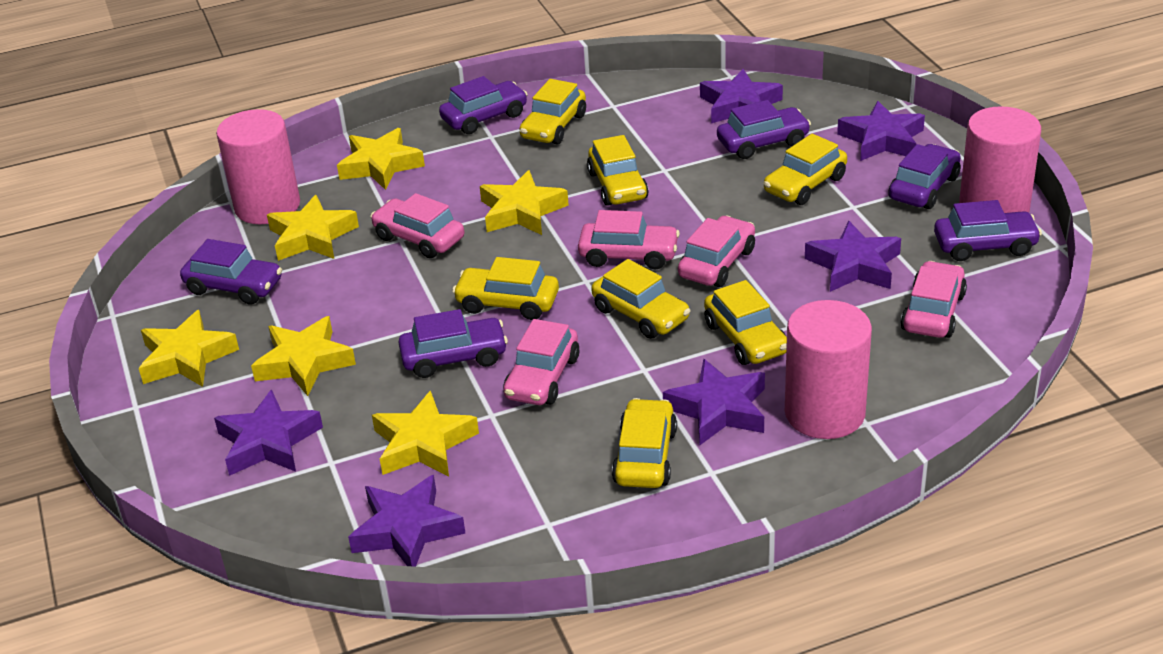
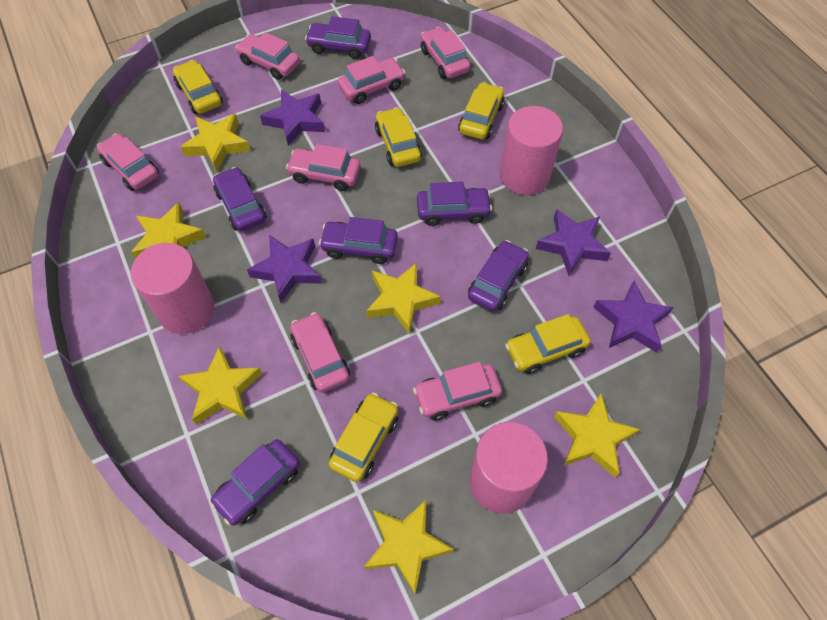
pink car: [370,193,464,258] [503,319,579,405] [578,210,680,269] [678,215,755,287] [900,261,967,338] = 5 -> [97,133,159,191] [236,32,300,80] [286,144,361,191] [290,312,350,393] [338,56,406,104] [413,362,502,421] [421,27,470,79] = 7
purple star: [214,389,323,476] [348,475,466,567] [663,359,765,445] [700,69,783,123] [805,221,901,292] [837,101,925,161] = 6 -> [247,235,322,303] [260,90,325,146] [536,209,611,276] [593,281,674,353] = 4
yellow car: [452,257,559,320] [520,79,586,145] [587,135,649,206] [591,259,690,339] [612,398,677,488] [704,280,787,365] [763,134,847,205] = 7 -> [173,60,223,114] [329,392,398,482] [375,107,422,167] [458,82,505,140] [505,314,591,374] = 5

